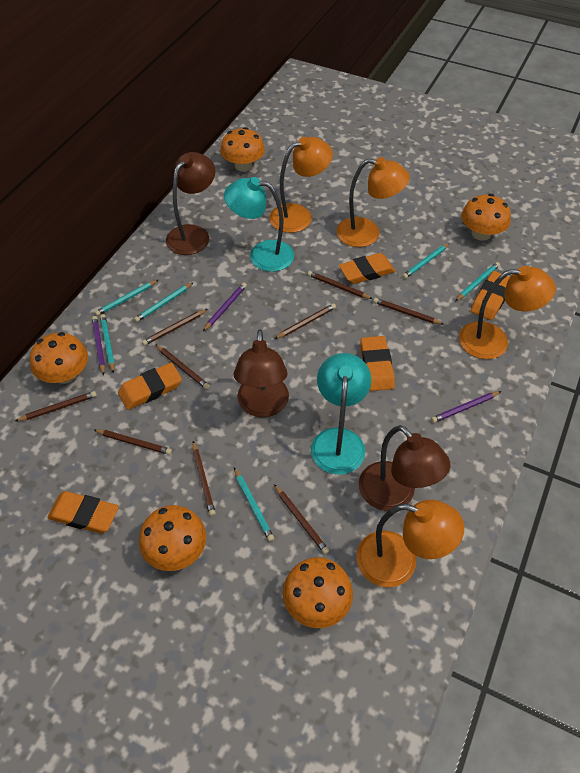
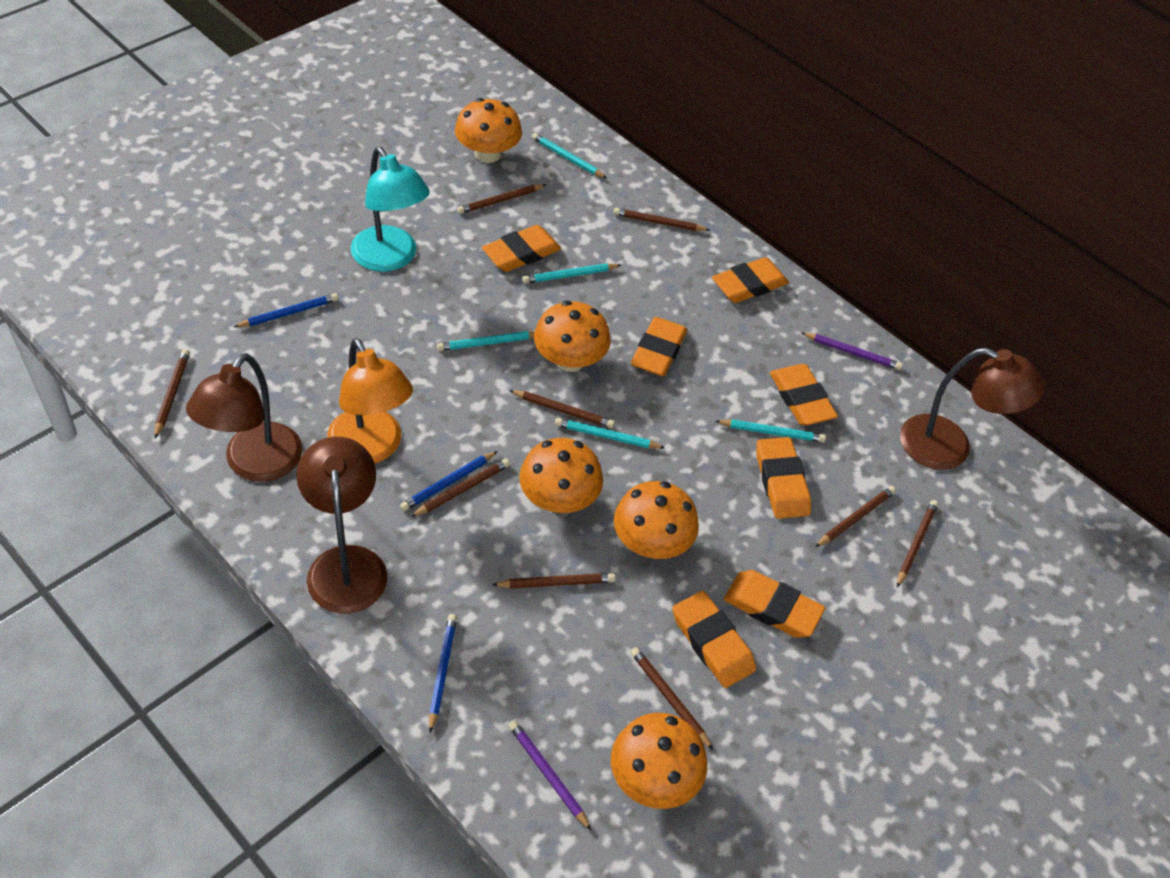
blue pencil: none = 0 -> [234,293,338,327] [400,451,498,511] [429,614,457,733] = 3
orange eraser: [47,491,119,533] [118,362,182,410] [339,253,395,284] [360,336,395,391] [471,271,510,320] = 5 -> [482,225,561,272] [631,317,687,376] [672,591,756,688] [712,257,789,303] [724,570,825,638] [756,437,811,519] [770,364,838,425] = 7
orange lamp: [269,137,333,233] [336,157,410,247] [356,500,464,587] [459,266,556,359] = 4 -> [327,338,413,463] = 1
purple pencil: [92,316,105,376] [203,283,247,331] [431,391,501,423] = 3 -> [508,720,592,831] [801,332,903,370] = 2
turquoise lamp: [224,177,294,272] [311,353,371,475] = 2 -> [351,147,430,272] = 1
turquoise pencil: [95,280,158,316] [100,314,115,373] [134,282,194,322] [234,468,274,542] [402,243,450,279] [455,262,500,301] = 6 -> [437,331,534,351] [523,263,621,283] [532,133,607,178] [555,418,665,449] [715,419,826,442] = 5

